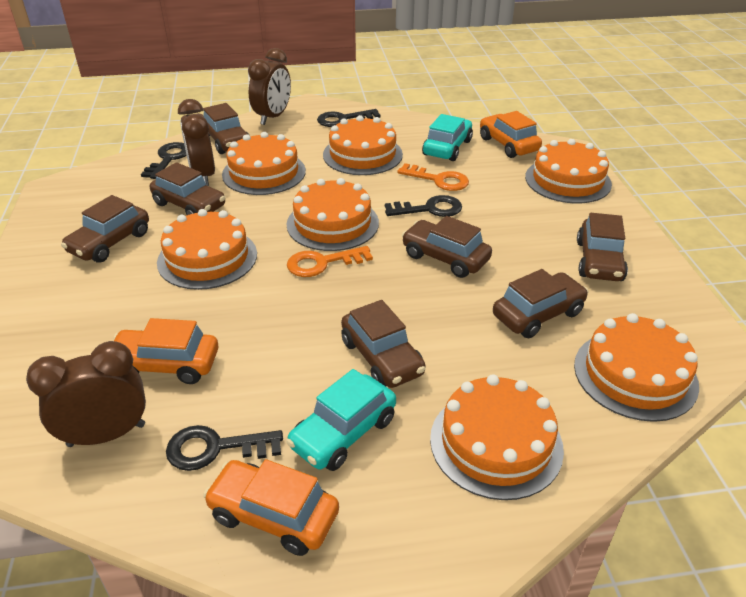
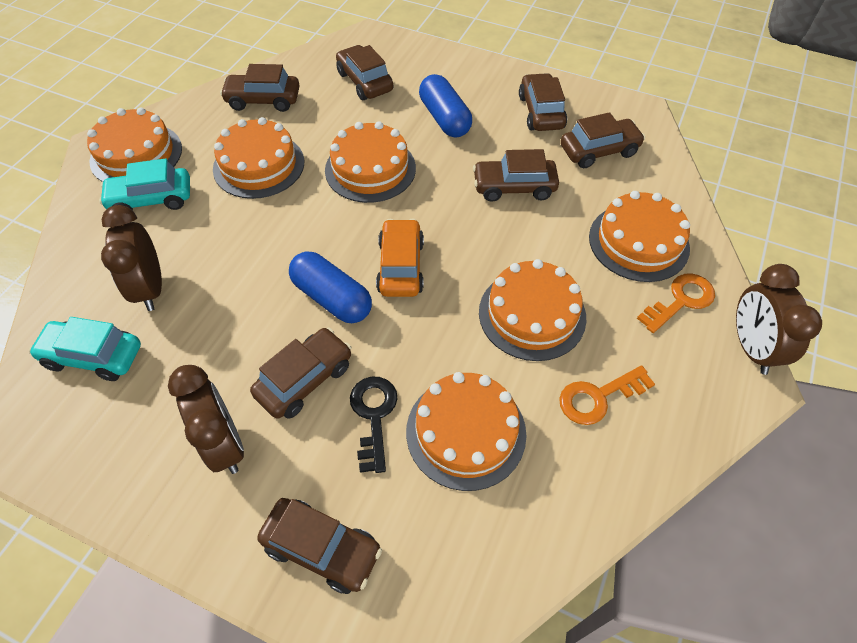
black key: [141,142,187,179] [166,425,283,471] [317,109,380,127] [385,195,462,217] = 4 -> [350,377,398,473] = 1
blue capsule: none = 0 -> [289,251,372,323] [419,74,472,138] = 2
orange cake: [157,209,257,290] [222,132,306,195] [286,178,379,251] [323,115,403,175] [430,374,564,500] [525,139,612,203] [574,313,699,422] = 7 -> [87,107,182,182] [213,117,304,199] [325,121,416,203] [406,372,526,491] [479,259,586,361] [589,191,690,282] = 6
orange car: [114,318,218,384] [203,459,339,556] [480,111,542,158] = 3 -> [376,219,424,297] = 1

